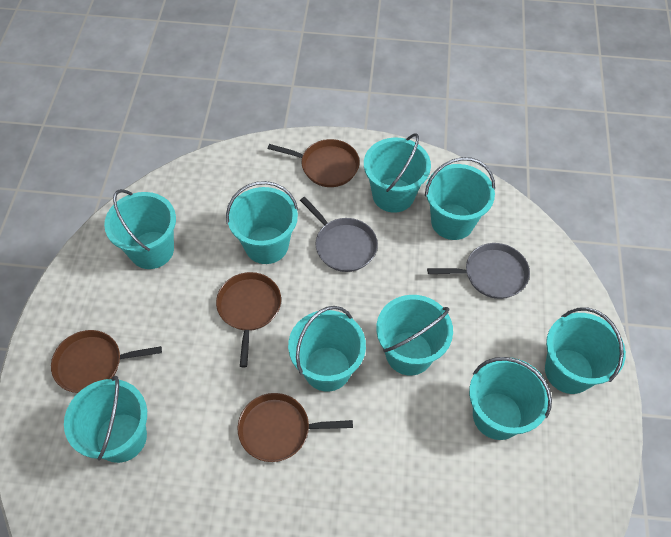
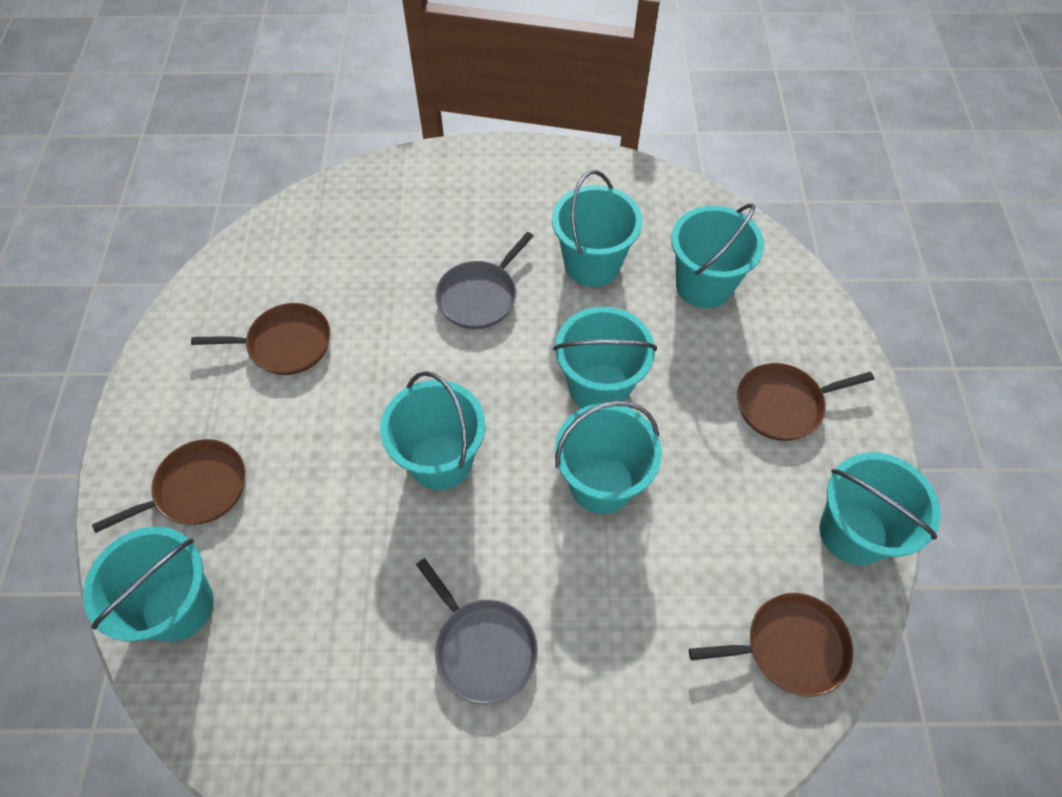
turquoise bucket: [64,376,147,463] [104,189,176,269] [226,181,298,264] [288,306,366,391] [364,133,431,213] [376,295,453,376] [425,157,495,240] [469,357,552,440] [545,307,626,394] = 9 -> [83,527,214,642] [380,371,486,490] [552,170,642,287] [553,307,657,408] [555,401,662,514] [671,203,764,308] [819,452,941,565] = 7

